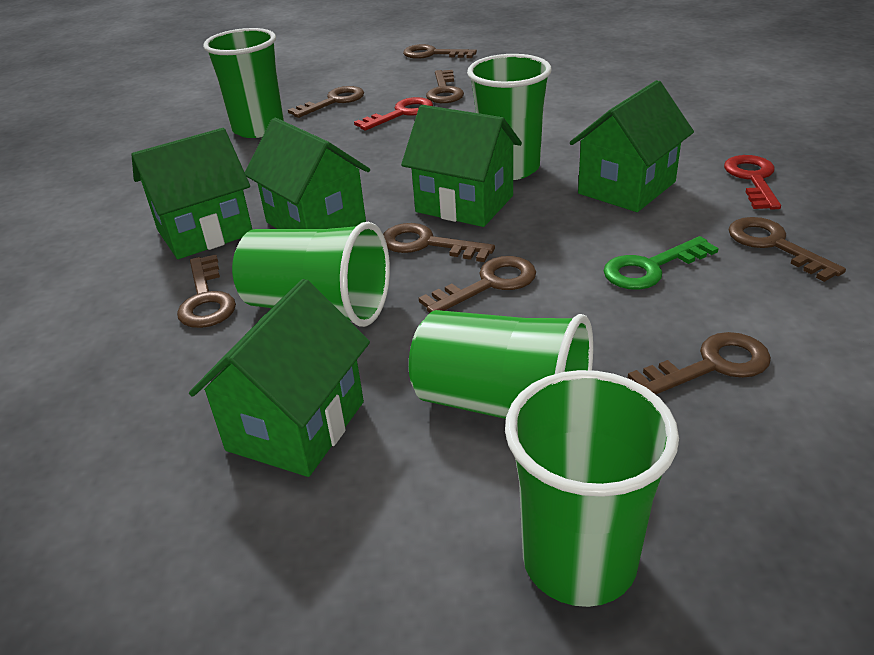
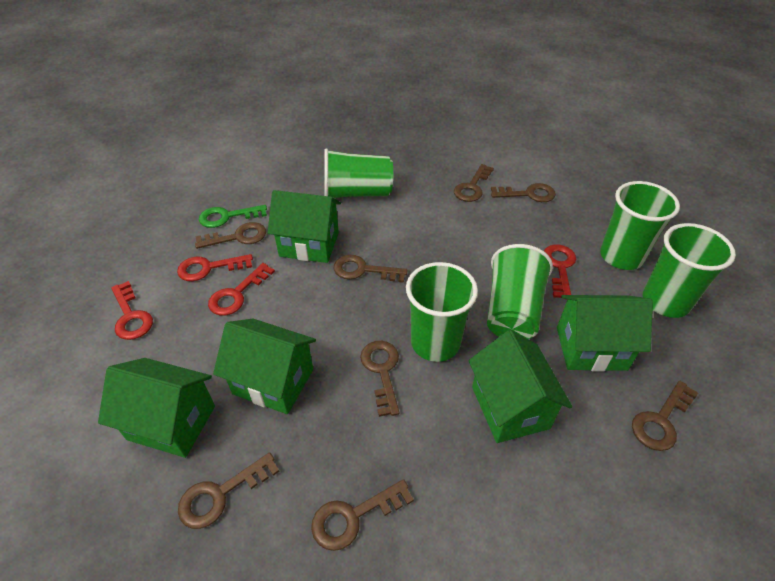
red key: [354,97,433,131] [724,155,781,210] = 2 -> [111,281,153,340] [177,254,253,281] [208,263,275,316] [544,244,576,298] = 4

